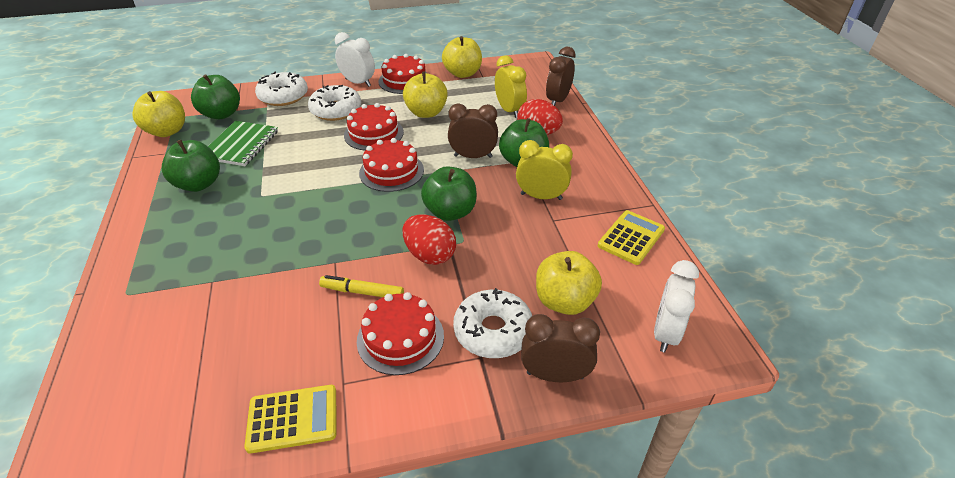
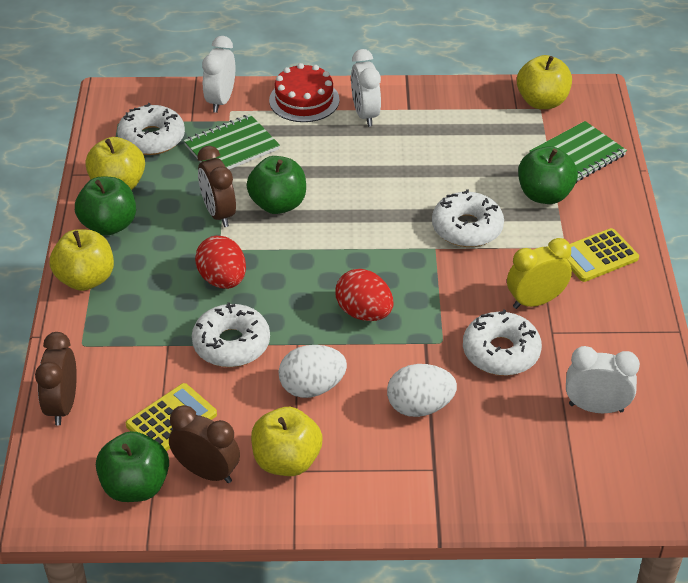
green notebook: [208,121,278,166] = 1 -> [184,114,280,169] [529,121,627,183] = 2
red cake: [344,103,404,151] [357,292,444,375] [359,138,424,192] [378,54,426,94] = 4 -> [269,63,340,122] = 1
white clock: [335,32,375,87] [654,260,699,353] = 2 -> [202,36,235,113] [351,49,381,127] [566,346,640,413] = 3
white donut: [255,72,308,106] [308,85,361,121] [453,288,532,358] = 3 -> [117,103,185,155] [192,302,270,367] [432,189,504,247] [463,310,542,376] = 4
white egg: none = 0 -> [278,345,347,398] [387,364,457,417] = 2
yellow clock: [495,55,527,118] [516,140,573,200] = 2 -> [507,238,572,309] = 1
yellow marker: [319,275,404,297] = 1 -> none = 0

